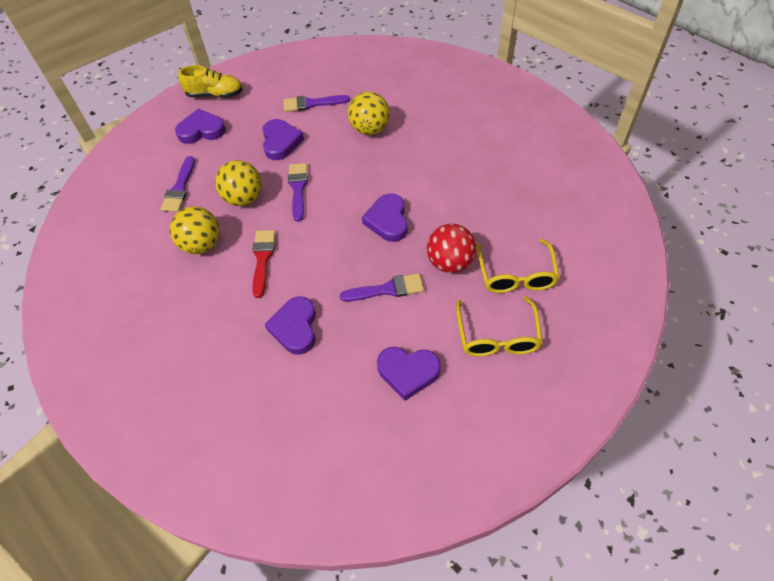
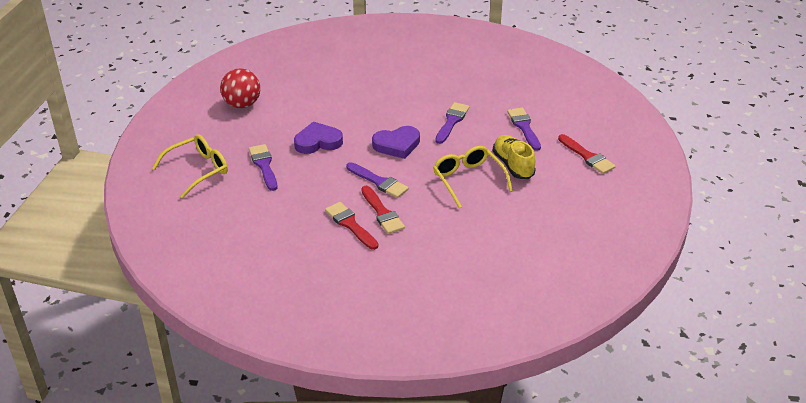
purple heart: [175,109,226,144] [262,119,304,160] [265,296,316,355] [362,194,408,242] [377,347,441,401] = 5 -> [294,122,343,154] [372,126,420,159] = 2
red brush: [252,230,276,298] = 1 -> [325,202,378,250] [361,186,405,234] [558,134,616,174] = 3
yellow ball: [170,207,219,254] [215,160,262,206] [348,92,390,135] = 3 -> none = 0

